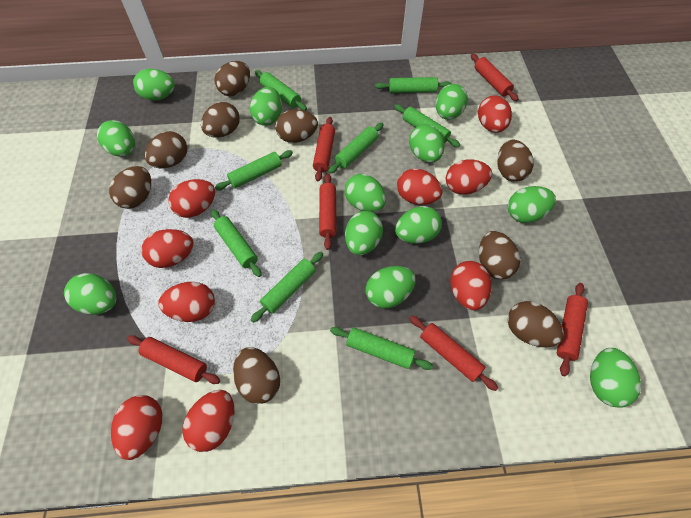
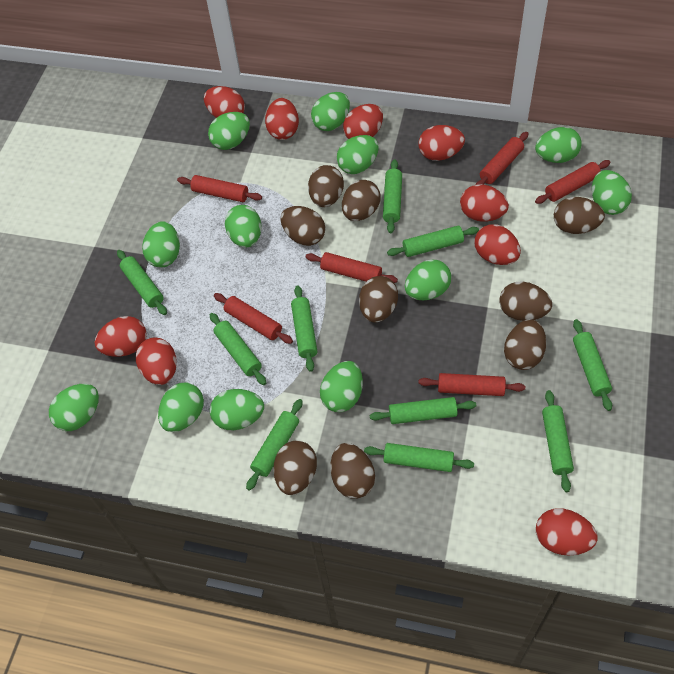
green rolling pin: [211,209,262,277] [215,150,293,190] [251,252,323,323] [255,70,307,111] [328,123,384,174] [330,327,433,370] [375,77,452,93] [394,104,460,147] = 8 -> [117,250,167,315] [210,313,266,385] [246,399,303,491] [291,285,317,372] [364,443,474,472] [370,397,476,424] [383,159,402,233] [387,226,479,257] [542,390,574,492] [573,319,612,411] = 10

